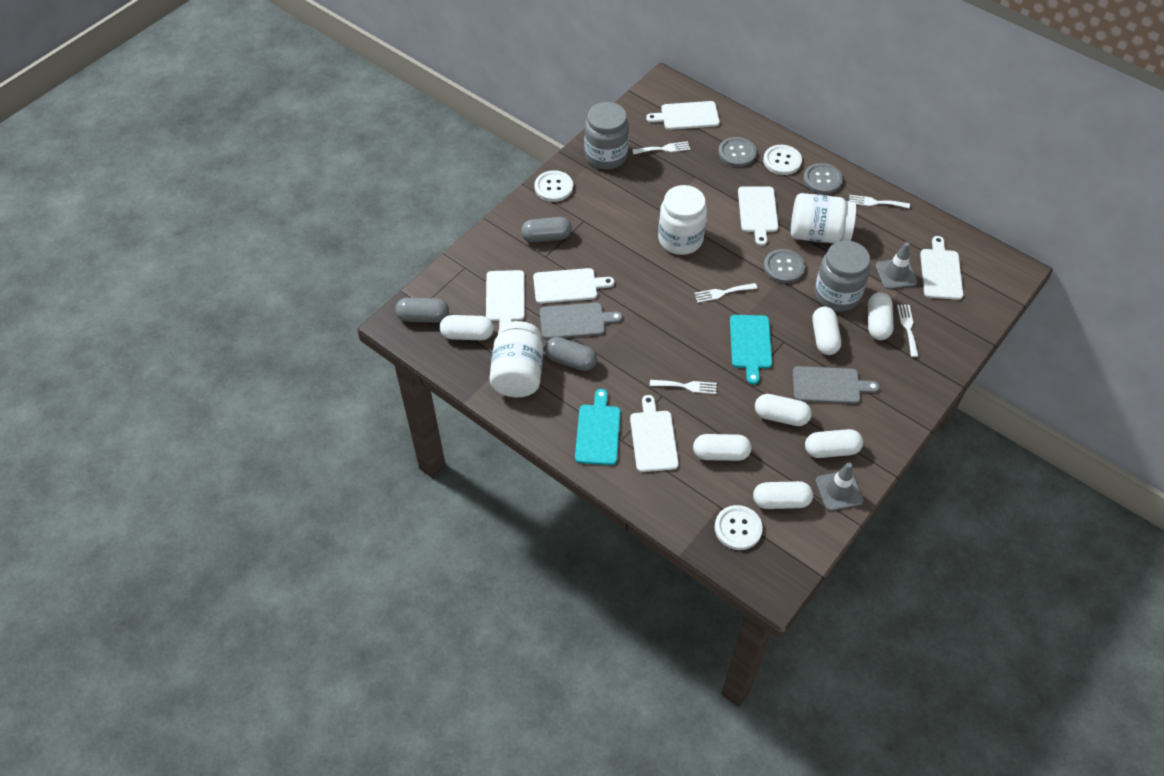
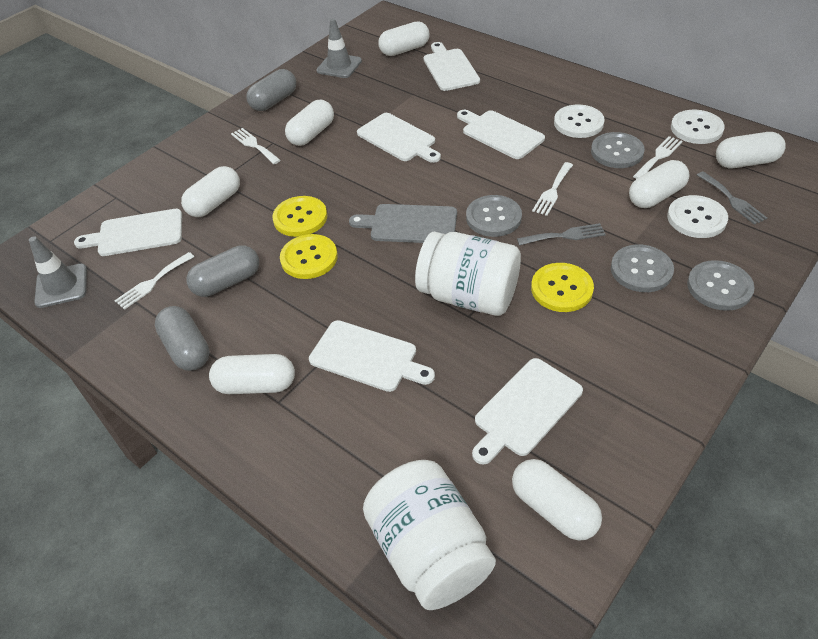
grey button: [718,137,757,167] [764,249,805,283] [803,163,843,194] = 3 -> [466,195,522,237] [591,132,645,168] [611,245,674,292] [687,260,755,311] = 4
grey cutting board: [540,303,622,339] [793,366,879,404] = 2 -> [349,204,457,243] = 1
grey fork: none = 0 -> [517,223,606,246] [697,171,767,225] = 2
grey jar: [585,102,629,170] [814,241,870,312] = 2 -> none = 0
turquoise cutting board: [575,389,620,465] [730,315,772,385] = 2 -> none = 0
white fork: [632,141,690,154] [650,380,717,394] [694,283,757,303] [849,195,910,208] [897,305,919,357] = 5 -> [114,252,194,310] [231,128,281,164] [532,162,573,216] [633,136,683,179] = 4
white jar: [489,321,543,398] [658,185,707,255] [791,193,856,243] = 3 -> [363,460,496,610] [415,232,521,316] = 2
yellow button: none = 0 -> [272,196,327,237] [280,234,338,279] [531,263,594,312] = 3

